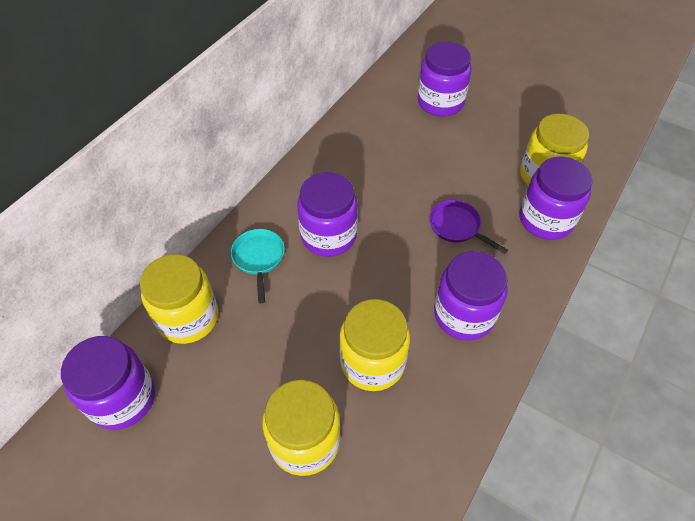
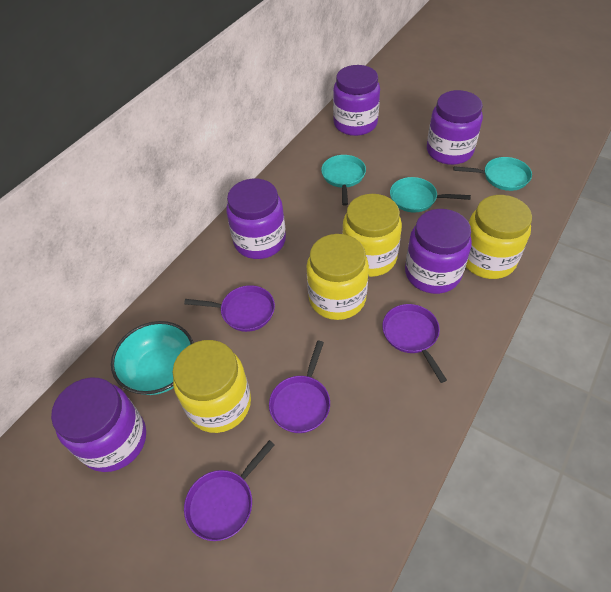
purple pan: [429,200,508,254] = 1 -> [184,285,275,332] [184,440,275,541] [269,341,330,433] [382,304,447,383] = 4
turquoise bowl: none = 0 -> [111,321,194,395] = 1
turquoise pan: [231,229,285,303] = 1 -> [321,155,366,206] [390,177,471,213] [454,157,532,191] = 3

